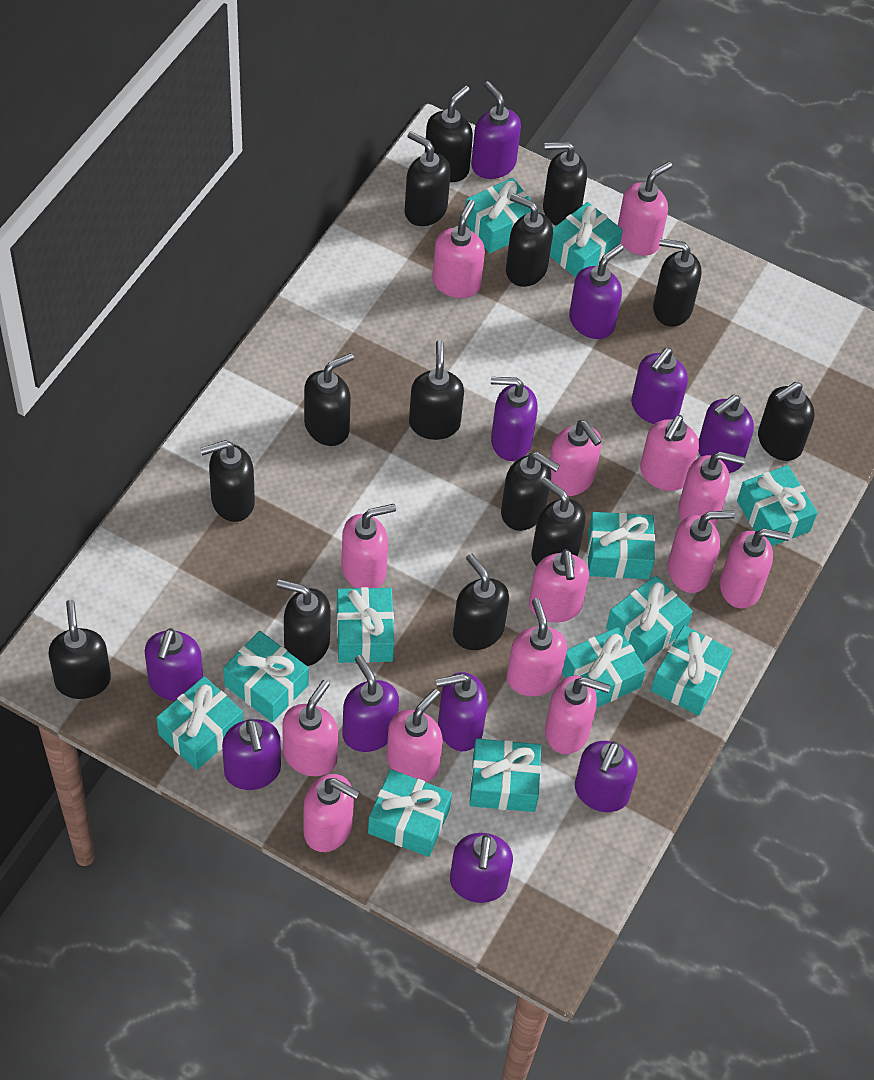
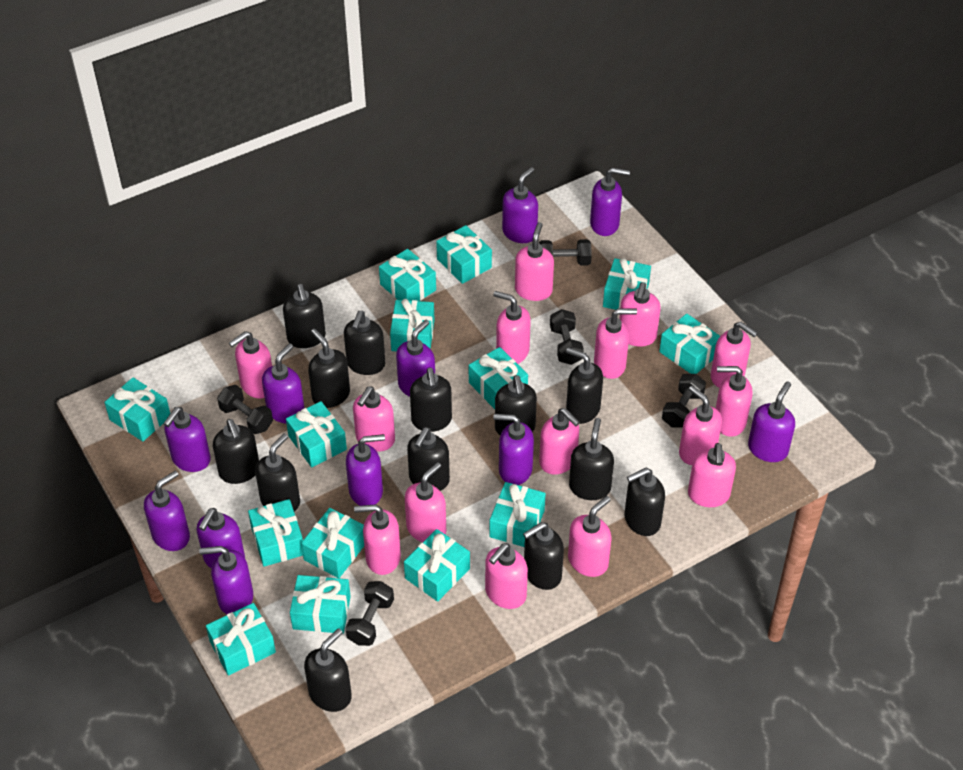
black dumbbell: none = 0 -> [217,385,273,434] [345,581,394,646] [539,239,592,266] [550,309,584,365] [662,374,706,428] = 5
black soap dispenser: [49,600,111,699] [200,440,255,522] [277,579,331,666] [304,353,354,446] [405,131,451,226] [409,340,464,440] [425,85,473,182] [453,553,509,650] [501,452,560,531] [506,193,553,287] [531,477,586,566] [543,142,587,226] [653,238,701,327] [758,382,814,461] = 14 -> [213,419,259,484] [255,433,300,512] [283,284,326,348] [304,628,352,712] [308,329,350,408] [344,311,385,375] [407,427,450,491] [410,367,452,432] [495,375,537,435] [523,522,564,590] [566,347,603,424] [569,418,614,500] [625,468,665,536] = 13
pink soap dispenser: [282,680,338,776] [304,774,360,852] [341,504,396,588] [387,689,443,782] [433,200,485,298] [507,598,567,696] [529,549,589,623] [545,675,611,754] [550,420,602,496] [618,161,672,256] [640,415,699,491] [668,510,735,593] [678,452,745,526] [720,528,790,608] = 14 -> [229,331,272,398] [353,387,395,452] [354,504,401,575] [405,462,446,542] [485,543,528,609] [493,291,531,364] [515,222,554,301] [539,408,580,475] [568,496,611,577] [594,308,637,379] [619,282,661,347] [679,386,722,465] [688,443,736,507] [711,322,758,387] [716,366,753,437] = 15
turquoise gift: [156,676,243,770] [223,631,308,722] [337,587,394,663] [368,769,452,857] [465,178,539,253] [470,739,541,812] [550,202,623,277] [562,627,646,708] [587,512,655,579] [606,575,693,664] [651,625,733,716] [737,465,818,546] = 12 -> [104,377,170,441] [206,603,276,676] [248,499,303,567] [286,401,347,467] [290,575,351,634] [301,508,364,578] [379,249,436,301] [390,299,435,351] [404,529,470,602] [436,225,492,284] [469,347,528,409] [489,482,546,547] [603,258,651,310] [659,314,720,374] = 14

